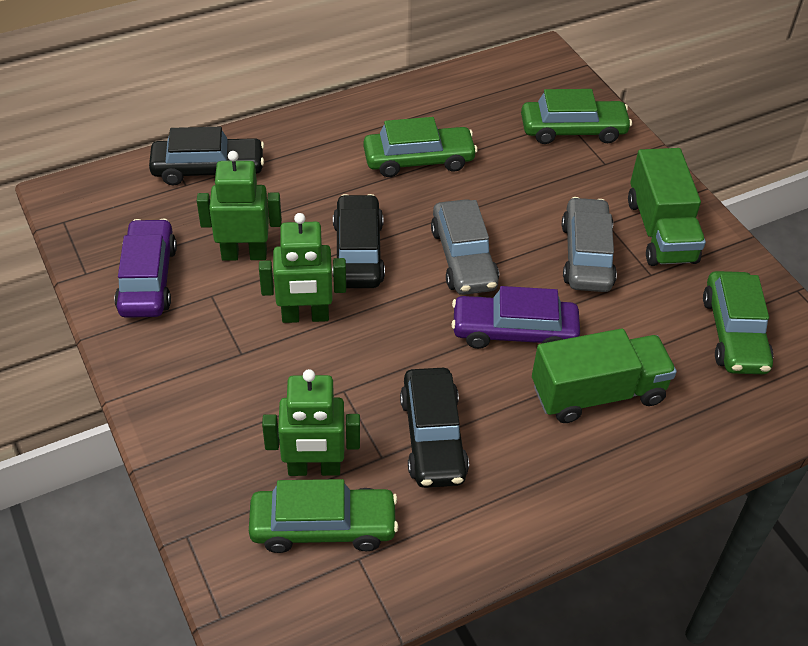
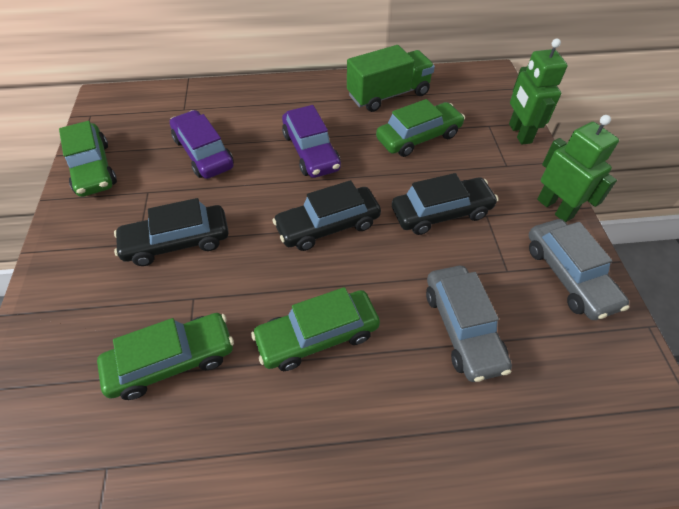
green robot: [197,151,282,261] [259,213,346,323] [262,369,360,476] = 3 -> [509,39,568,145] [537,115,619,222] = 2
green truck: [532,328,677,423] [628,148,706,266] = 2 -> [347,45,435,112] = 1

